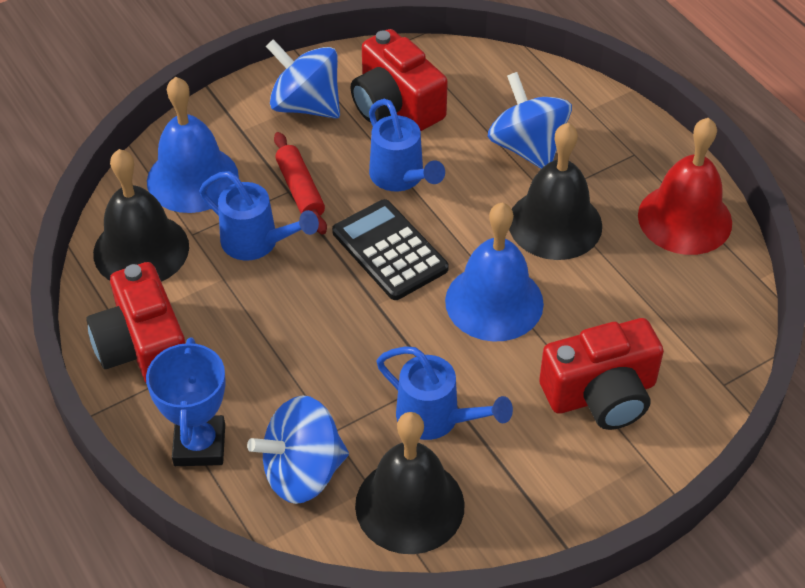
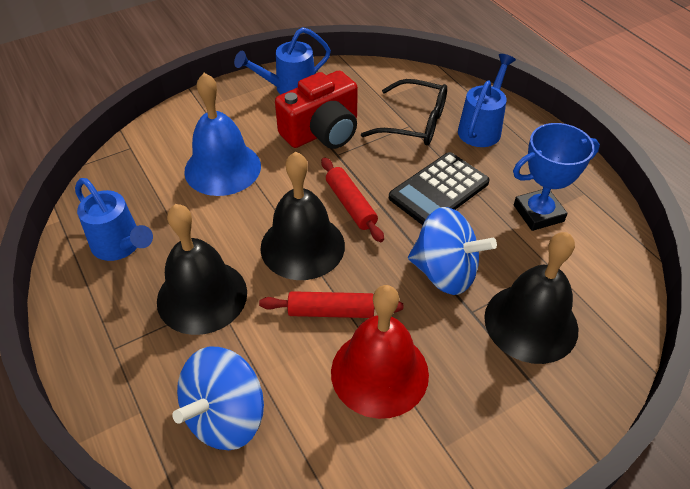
black glasses: none = 0 -> [361,79,447,145] = 1
blue bell: [147,77,239,213] [445,203,544,342] = 2 -> [184,73,261,196] = 1
blue spinning top: [247,395,349,504] [266,39,340,118] [488,72,572,169] = 3 -> [172,347,264,450] [408,207,497,295] = 2
red camera: [86,262,186,383] [351,29,448,131] [539,318,664,430] = 3 -> [275,70,358,149] = 1
red rolling pin: [274,132,327,235] = 1 -> [259,291,403,318] [321,157,384,242] = 2

